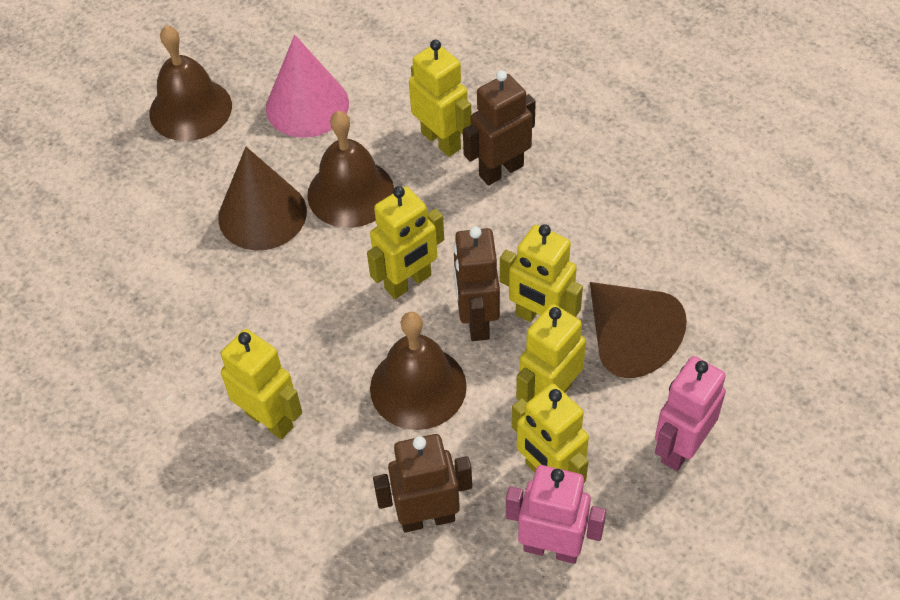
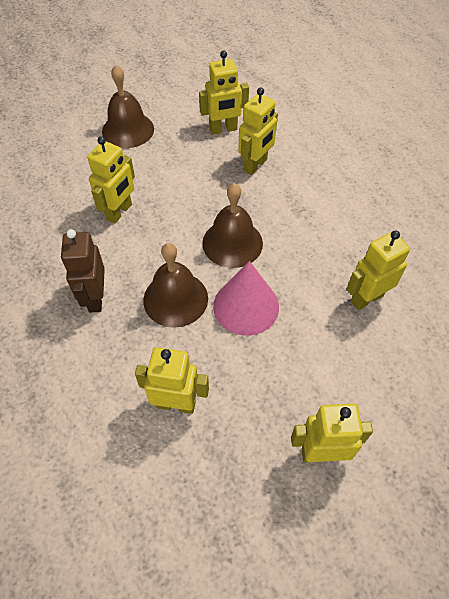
brown cone: [218,147,307,250] [590,282,687,378] = 2 -> none = 0
brown robot: [373,434,472,532] [454,226,500,341] [463,70,536,185] = 3 -> [61,229,105,313] = 1
pink robot: [506,465,606,564] [655,356,726,471] = 2 -> none = 0

